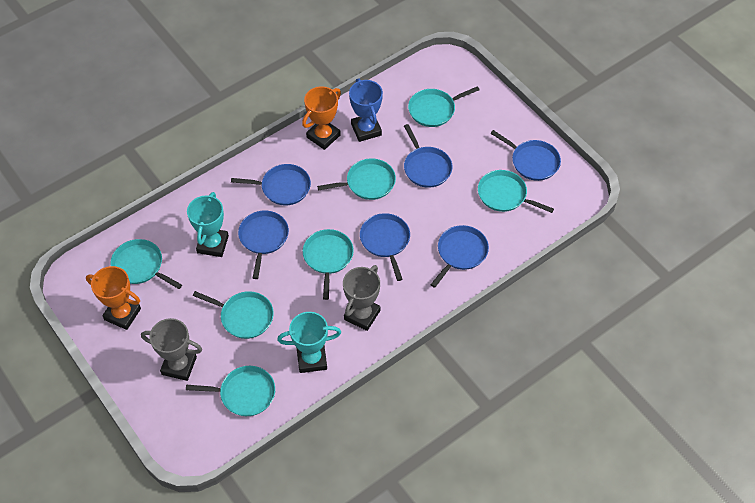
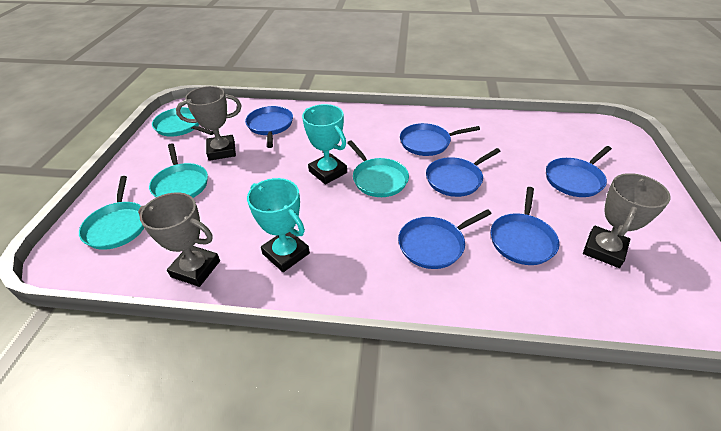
blue trophy: [349,78,383,142] = 1 -> none = 0
grey trophy: [141,318,202,381] [343,265,380,331] = 2 -> [138,192,220,287] [176,86,242,161] [583,173,671,268] = 3
orange trophy: [86,266,141,330] [302,86,341,150] = 2 -> none = 0
turquoise pan: [110,239,182,289] [186,366,275,416] [193,291,274,339] [303,229,354,300] [317,158,396,200] [408,86,479,127] [478,170,554,213] = 7 -> [79,176,144,250] [149,143,208,198] [152,107,214,137] [347,140,409,197] = 4

